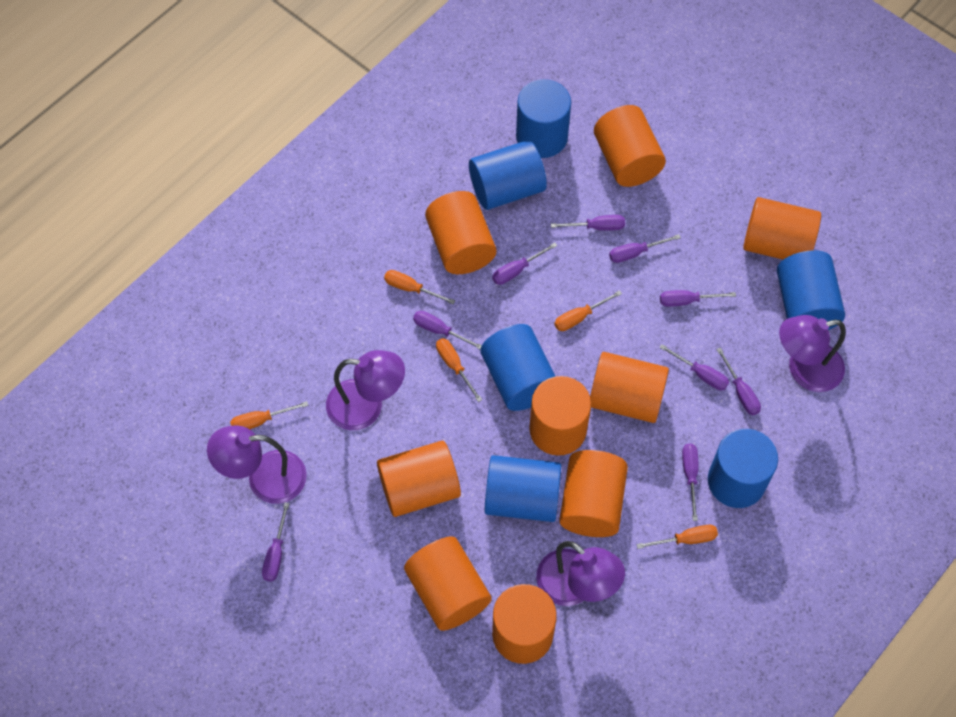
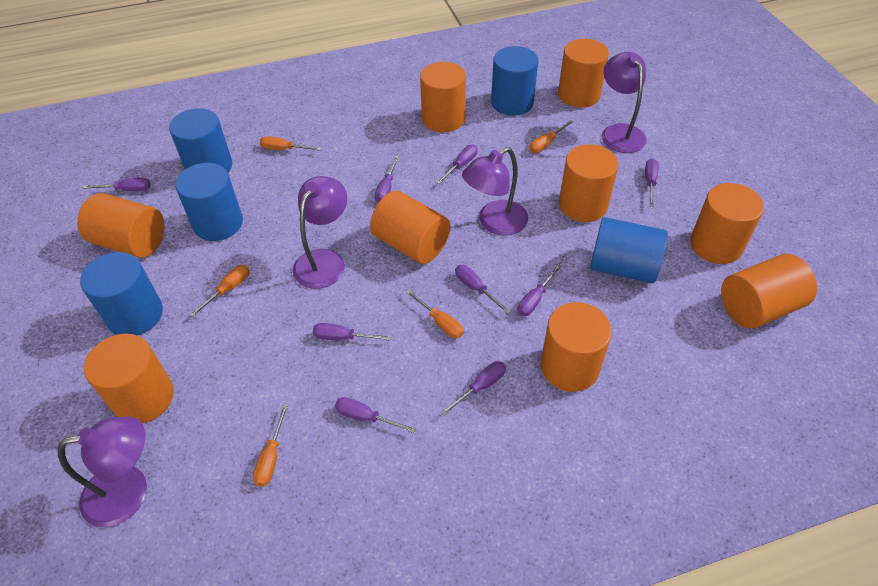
blue cylinder: [469,140,547,210] [481,324,555,411] [484,455,561,522] [516,79,571,158] [708,429,778,508] [777,250,845,330] = 6 -> [80,252,163,336] [169,108,232,172] [175,163,243,241] [491,46,538,116] [590,217,668,283] = 5

